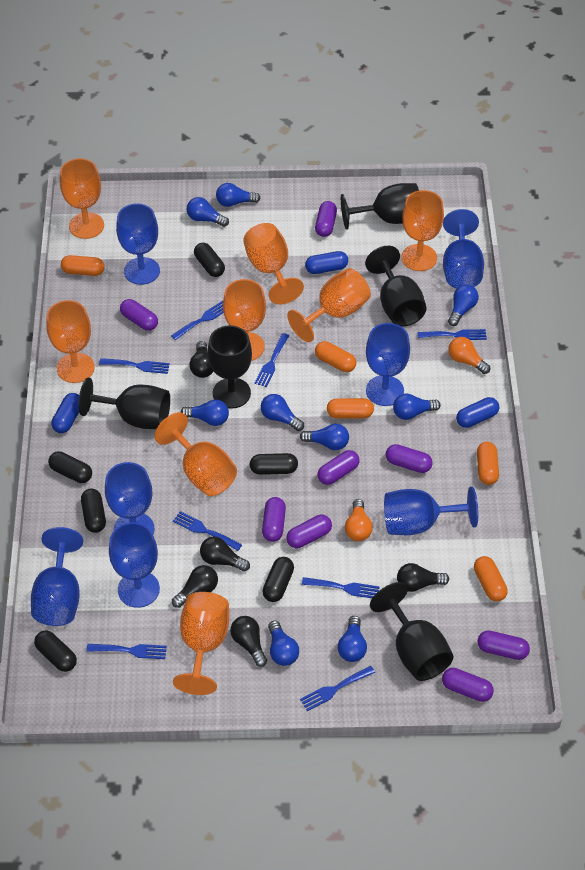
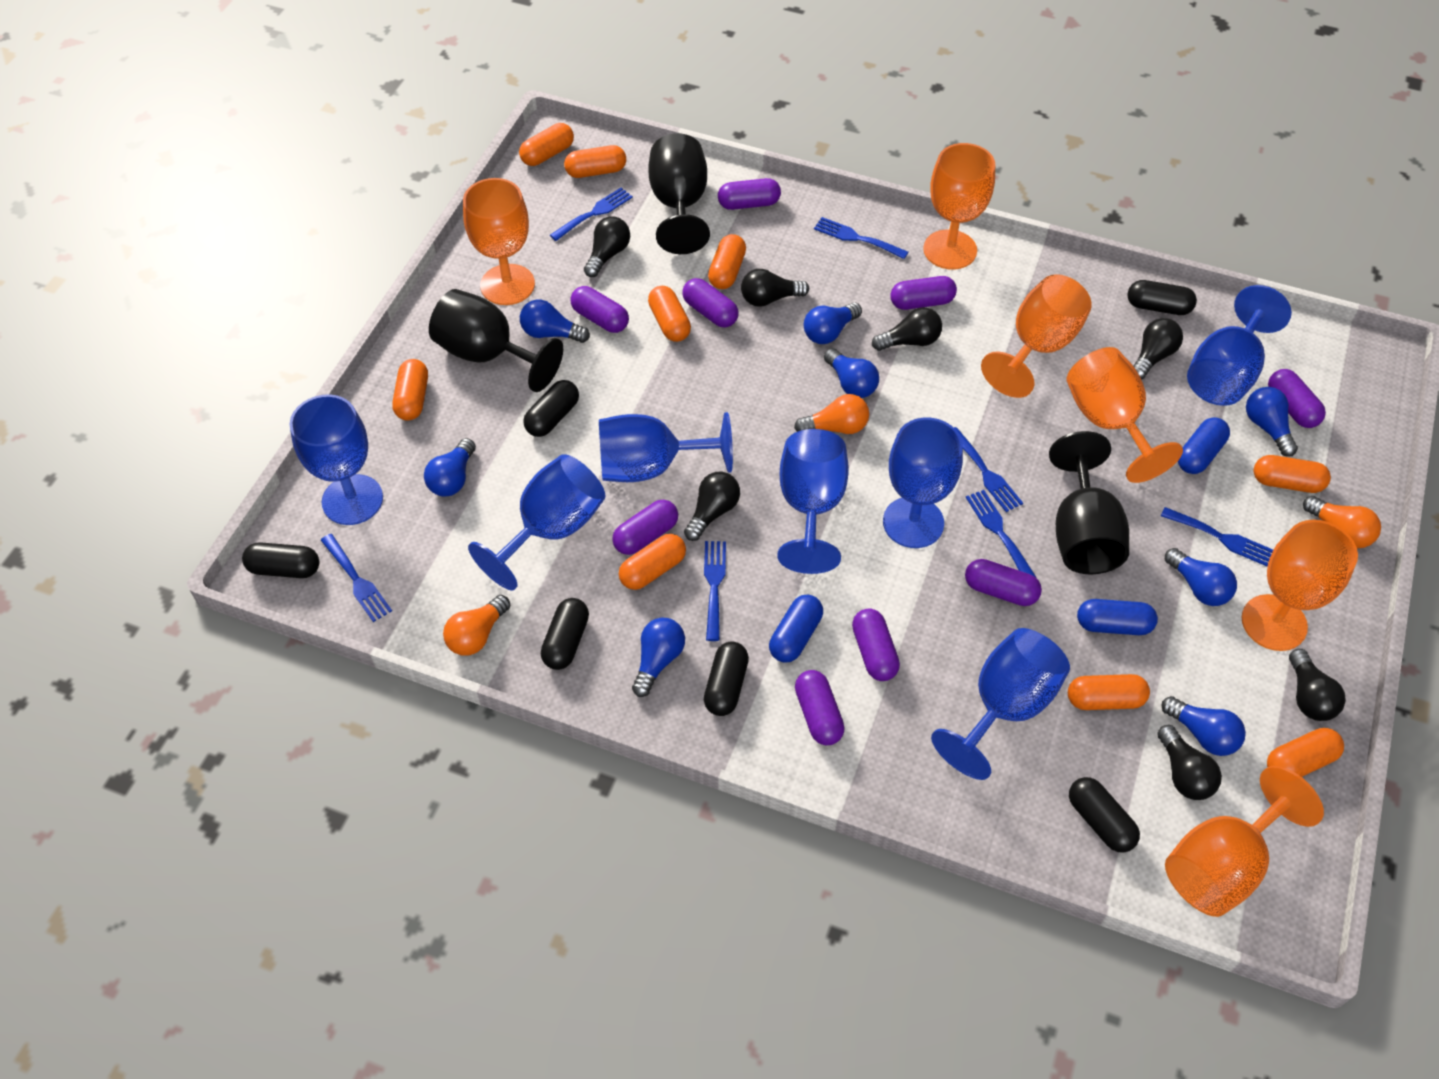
black goblet: [78,378,170,429] [208,325,252,409] [341,183,419,230] [365,246,427,327] [370,582,454,681] = 5 -> [429,289,563,392] [648,133,710,254] [1049,431,1129,574] = 3
black light bulb: [172,565,218,608] [189,341,213,378] [200,536,250,572] [230,616,267,667] [397,563,449,592] = 5 -> [584,216,630,277] [684,472,740,541] [741,269,809,307] [872,307,942,351] [1133,318,1183,380] [1157,725,1222,800] [1289,649,1346,721] = 7
blue fork: [86,644,167,659] [99,358,170,374] [171,301,224,340] [173,511,242,551] [255,333,289,387] [300,666,375,711] [302,577,380,598] [418,329,487,340] = 8 -> [321,534,392,622] [550,187,633,241] [704,541,726,641] [814,217,908,259] [954,427,1023,512] [966,490,1036,577] [1161,507,1273,567] = 7
blue light bulb: [181,399,229,426] [187,197,229,227] [216,183,261,207] [261,394,304,431] [268,621,299,666] [300,424,349,450] [338,616,367,662] [393,393,440,420] [448,284,479,326] = 9 -> [424,438,476,497] [520,299,590,343] [632,618,685,697] [804,303,862,344] [824,348,879,398] [1161,696,1246,756] [1165,548,1237,606] [1246,387,1298,457] = 8
orange capsule: [61,255,105,276] [315,341,356,372] [327,398,374,419] [474,556,508,602] [477,442,499,485] = 5 -> [392,359,428,421] [519,123,574,166] [564,145,626,178] [619,534,686,590] [648,286,691,342] [708,234,746,289] [1068,674,1150,710] [1254,455,1331,493] [1267,728,1344,777] = 9
orange goblet: [46,300,95,383] [60,158,104,239] [154,412,237,496] [173,592,229,695] [223,279,266,361] [243,223,304,304] [287,268,371,342] [401,190,444,271] = 8 -> [463,178,535,305] [923,143,995,270] [981,274,1092,398] [1067,347,1183,483] [1165,766,1324,917] [1241,520,1358,651] = 6
orange light bulb: [345,499,373,541] [448,337,490,374] = 2 -> [443,595,510,656] [794,394,869,434] [1303,496,1381,548] = 3
purple capsule: [120,299,158,331] [262,497,286,542] [286,515,332,548] [315,201,337,237] [317,450,360,485] [386,444,433,473] [442,668,494,702] [477,630,530,660] = 8 -> [570,286,629,333] [612,500,678,555] [682,278,738,328] [718,178,781,210] [795,670,845,745] [852,608,900,681] [890,276,957,310] [965,559,1042,606] [1268,369,1326,428] = 9

